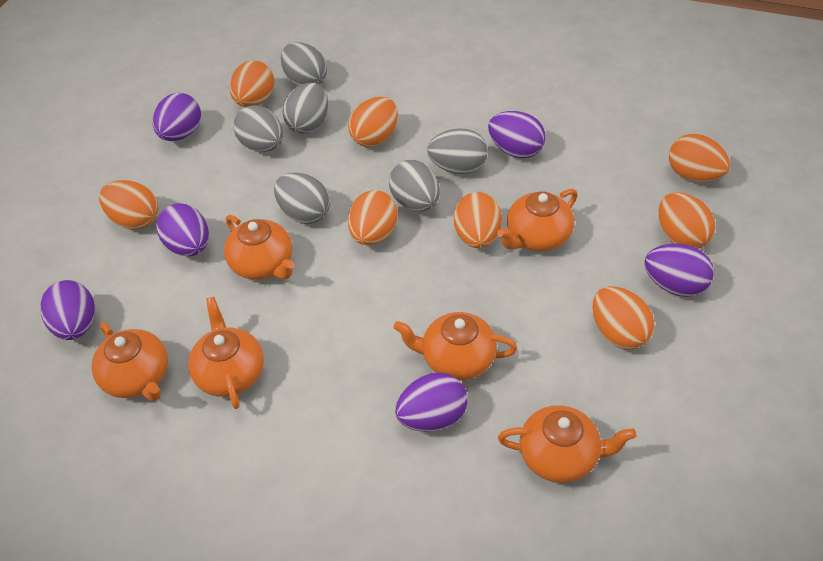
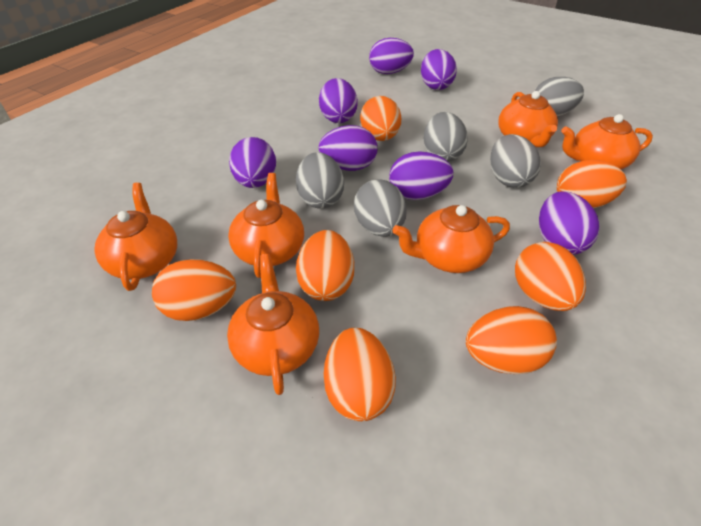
grey egg: [233,105,283,152] [274,173,330,224] [281,42,327,86] [283,83,328,134] [389,160,440,211] [427,128,488,174] = 6 -> [296,152,344,208] [354,180,407,237] [423,112,468,162] [490,134,541,188] [534,77,584,117] = 5
orange egg: [99,180,158,230] [230,61,274,107] [348,97,398,147] [348,190,398,245] [454,192,502,248] [592,286,654,349] [659,192,716,249] [669,134,730,182] = 8 -> [152,259,236,321] [296,230,354,301] [324,328,396,421] [360,96,401,141] [466,306,557,374] [515,242,586,311] [557,160,627,208] = 7
purple egg: [40,280,95,340] [153,93,201,141] [157,203,209,256] [395,372,467,431] [488,111,545,158] [644,244,714,297] = 6 -> [229,137,276,188] [318,125,378,171] [319,78,358,123] [369,38,414,74] [389,151,453,200] [421,49,457,90] [539,191,600,255] = 7

